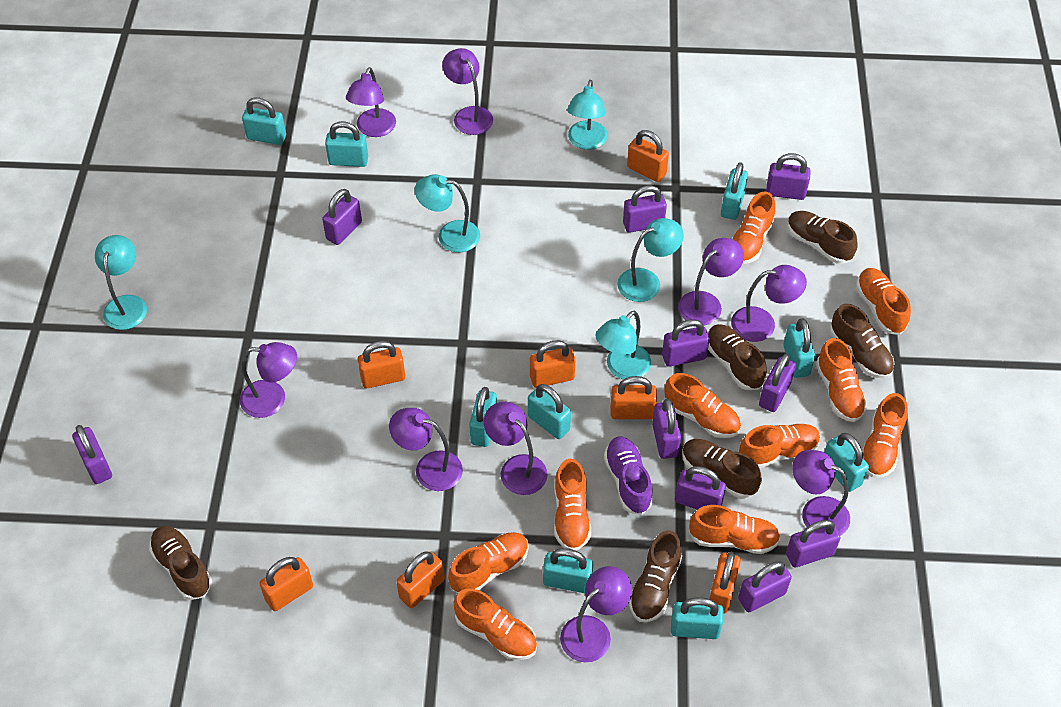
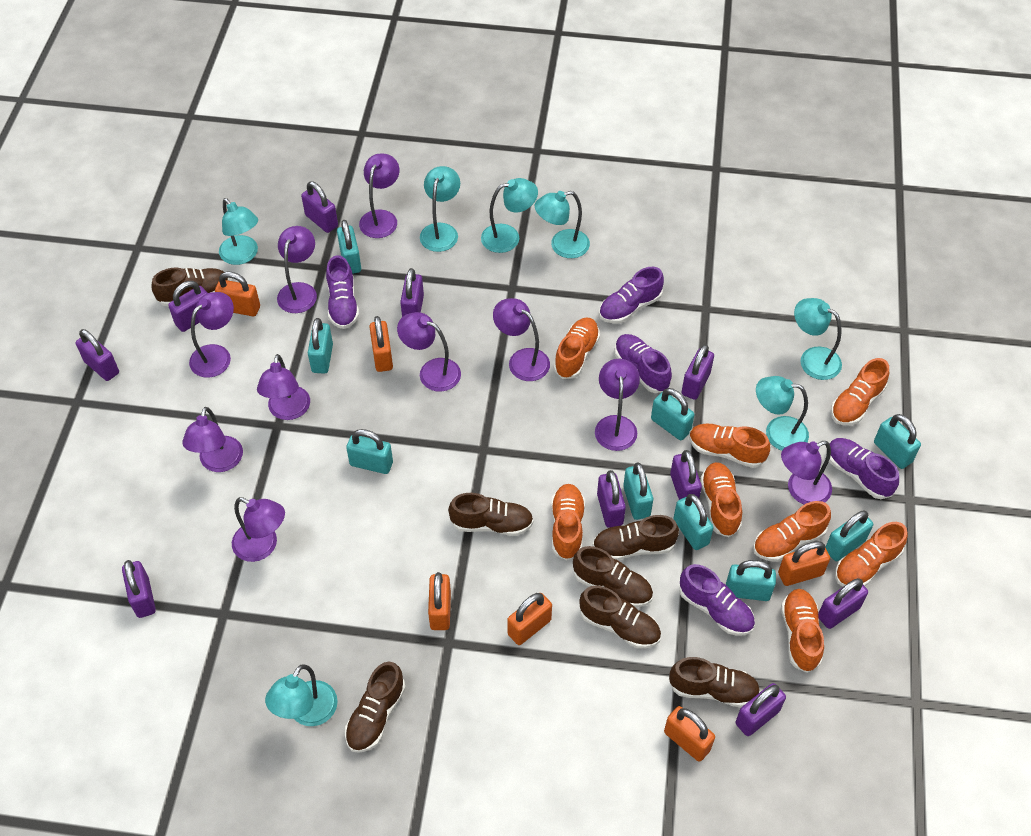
brown shoe: [149,526,212,600] [629,530,682,622] [682,439,762,499] [708,324,767,390] [787,211,858,264] [830,304,895,379] = 6 -> [152,268,230,307] [345,662,406,753] [448,493,534,536] [573,546,653,608] [579,586,661,649] [592,515,679,560] [669,657,760,708] = 7
orange padlock: [259,557,313,611] [358,341,405,388] [396,551,445,608] [530,340,575,388] [610,376,657,419] [627,130,669,182] [709,552,741,613] = 7 -> [215,272,260,316] [369,316,393,372] [428,572,451,630] [507,593,552,645] [664,706,715,762] [778,541,830,586] = 6
orange shoe: [448,532,529,593] [454,588,537,660] [554,459,591,551] [665,373,741,438] [689,505,781,554] [733,191,775,264] [739,424,820,468] [816,338,867,422] [856,268,911,335] [862,393,908,478] = 10 -> [551,484,585,560] [554,317,600,379] [689,424,770,468] [700,462,742,537] [753,501,831,562] [781,589,824,673] [831,358,889,425] [835,522,908,587] = 8
purple lamp: [240,342,297,418] [346,67,396,137] [389,408,463,491] [442,48,493,135] [484,401,548,495] [560,566,632,662] [678,238,744,325] [731,265,807,342] [792,450,850,536] = 9 -> [182,407,243,472] [189,292,234,378] [232,497,285,562] [257,354,310,420] [277,226,317,313] [359,153,399,238] [397,312,461,392] [493,298,550,381] [595,359,640,451] [781,441,832,504] = 10
purple shoe: [604,437,653,515] = 1 -> [326,255,359,329] [599,267,664,324] [615,334,672,393] [679,564,755,636] [829,438,899,499] = 5
turquoise lamp: [95,235,147,330] [415,174,480,252] [567,80,608,150] [595,311,651,379] [617,218,684,302] = 5 -> [219,198,258,265] [265,664,338,726] [420,166,460,252] [481,178,538,253] [535,191,590,258] [756,376,809,451] [794,298,842,380] = 7

